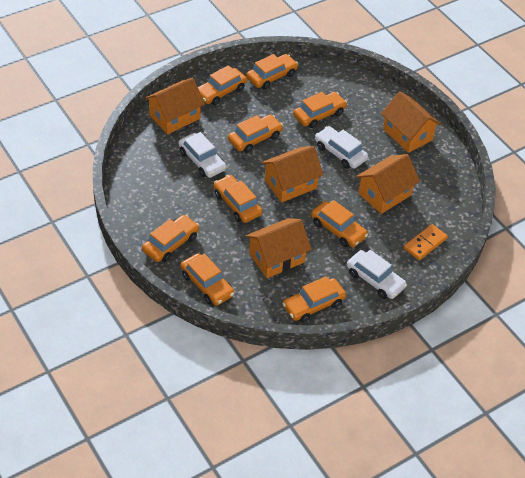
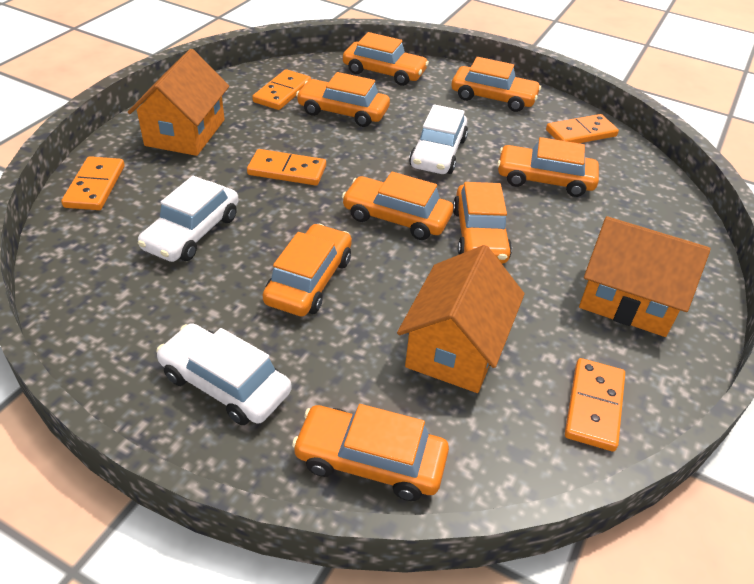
orange car: [142,215,199,262] [181,253,234,306] [198,65,247,105] [213,175,262,223] [228,114,283,153] [246,54,298,89] [282,276,346,322] [293,92,347,128] [311,200,368,247] = 9 -> [263,224,352,316] [292,404,449,501] [296,72,390,127] [342,172,453,240] [343,32,429,86] [451,57,541,112] [453,182,512,264] [497,137,599,197] = 8
orange domino: [404,224,448,260] = 1 -> [61,156,125,210] [247,149,326,186] [252,69,311,110] [546,114,619,143] [565,358,625,452] = 5
orange house: [145,78,205,134] [246,218,312,278] [261,146,324,203] [356,154,420,214] [381,91,441,153] = 5 -> [128,49,229,156] [397,245,525,393] [579,216,711,337] = 3

